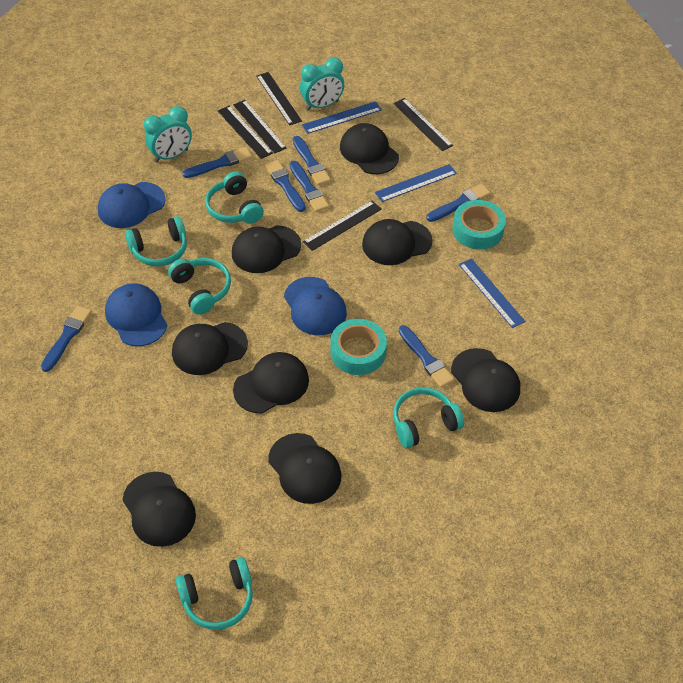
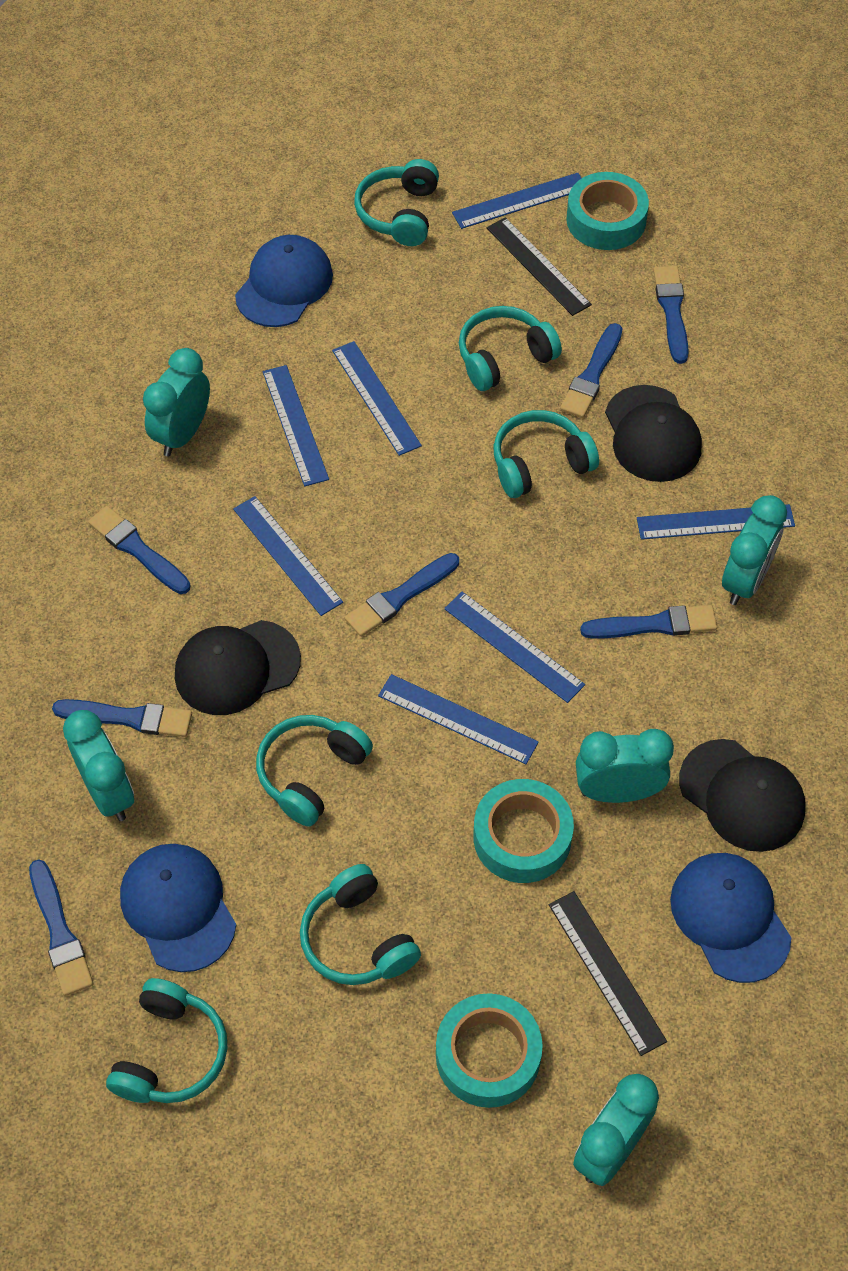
black cap: [123,472,196,547] [172,322,248,375] [232,225,301,273] [233,352,309,414] [268,433,341,504] [340,123,399,174] [362,219,432,265] [451,348,520,412] = 8 -> [175,620,301,715] [605,385,702,482] [679,739,805,852] = 3
black ruler: [218,106,273,159] [233,100,286,154] [256,72,302,125] [303,201,382,251] [393,98,453,151] = 5 -> [487,217,592,316] [549,891,667,1056] = 2
blue ruler: [302,101,382,134] [375,164,457,202] [459,258,526,328] = 3 -> [233,496,343,616] [263,365,329,486] [332,341,422,456] [378,674,539,764] [444,592,585,703] [452,173,582,229] [637,504,795,540] = 7
turquoise clock: [144,106,192,162] [300,57,344,111] = 2 -> [63,710,134,821] [143,348,210,456] [573,1074,659,1186] [576,729,674,803] [722,495,787,605] = 5
turquoise headphones: [125,216,187,266] [168,258,231,315] [176,557,253,630] [205,171,264,224] [393,387,464,448] = 5 -> [106,978,227,1103] [256,715,373,827] [300,864,421,985] [354,159,439,246] [459,306,562,391] [493,410,599,498] = 6
turquoise tape: [330,319,387,375] [452,200,506,250] = 2 -> [436,993,543,1108] [473,779,574,883] [566,172,649,250] = 3

